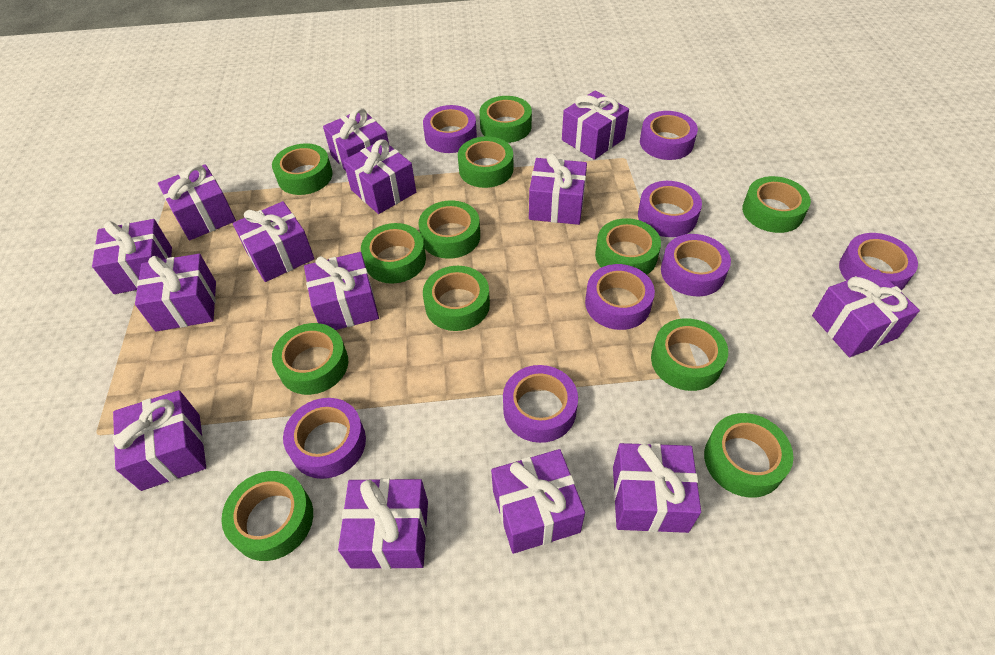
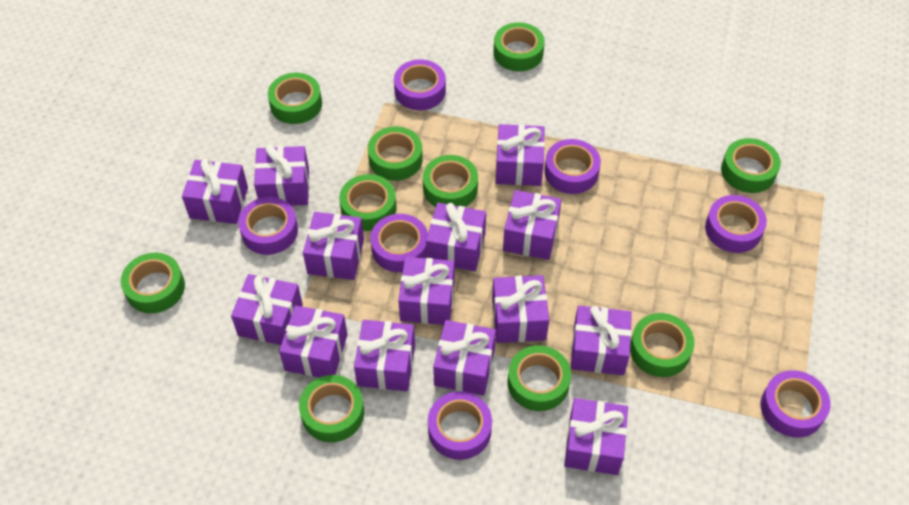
green tape: [221,471,313,561] [272,143,333,195] [272,323,348,395] [361,223,426,284] [419,200,480,259] [423,266,490,331] [458,136,513,188] [479,96,532,143] [595,218,661,275] [651,318,728,391] [704,413,793,498] [742,176,811,233] = 12 -> [121,253,185,313] [268,73,322,124] [299,375,364,442] [339,174,397,231] [368,126,423,181] [423,155,478,207] [494,22,545,71] [508,345,571,411] [630,313,695,377] [721,138,781,193] = 10
purple tape: [283,398,366,479] [423,105,477,153] [503,365,578,443] [585,264,655,330] [638,181,702,237] [640,111,698,160] [661,234,731,296] [839,233,918,290] = 8 -> [238,197,298,255] [370,214,428,272] [394,60,446,110] [428,391,492,460] [544,139,601,194] [705,195,767,253] [761,370,831,438] = 7

